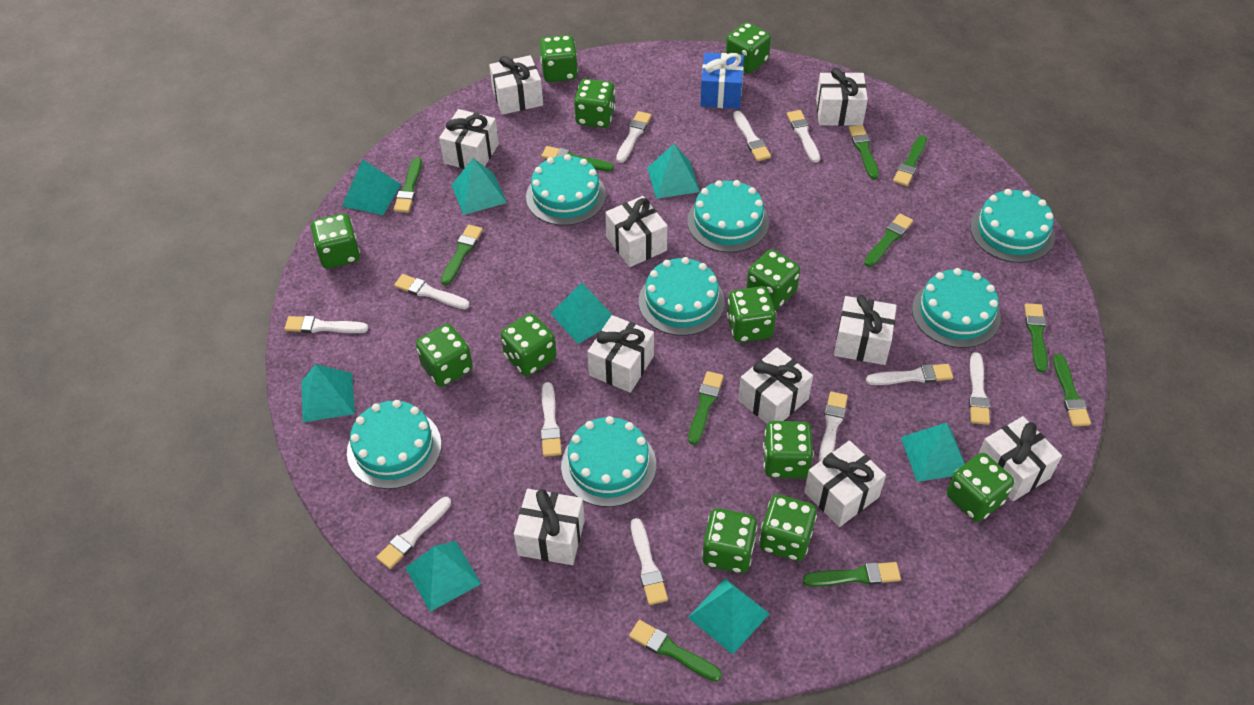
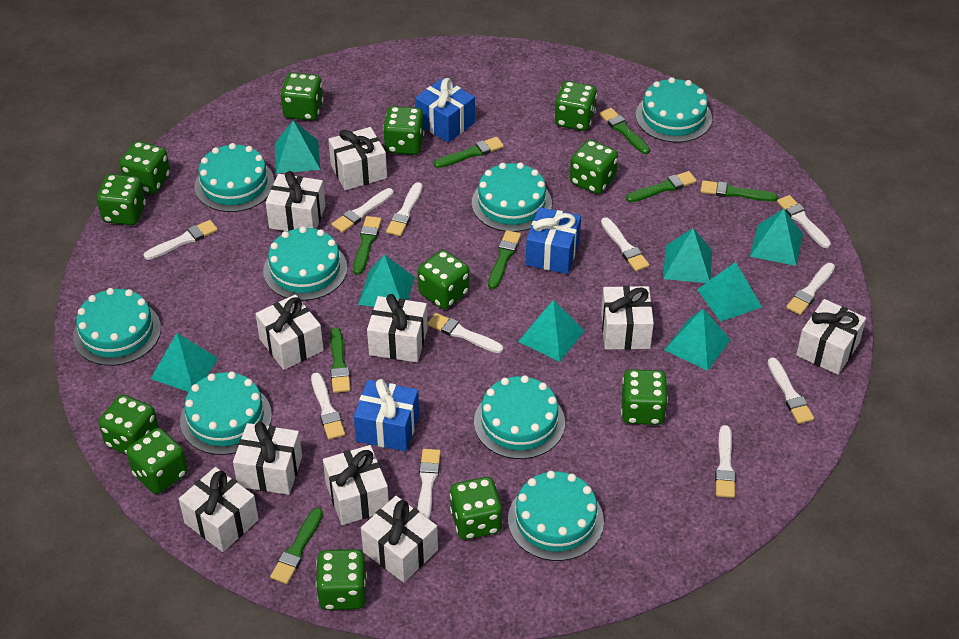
blue gift: [700,53,744,109] = 1 -> [354,379,419,451] [415,78,475,143] [526,207,581,274] = 3
green brush: [393,157,422,213] [441,225,483,285] [541,146,614,172] [629,620,722,682] [688,371,724,445] [803,562,901,587] [848,125,879,179] [864,214,913,267] [893,135,927,186] [1024,303,1048,373] [1053,354,1091,426] = 11 -> [270,508,323,584] [330,328,351,393] [353,216,382,275] [434,137,504,168] [488,230,521,289] [599,108,650,154] [626,171,697,202] [700,180,777,202] = 8
turquoise cake: [347,400,441,489] [526,154,606,226] [561,416,656,507] [639,257,725,336] [687,180,769,253] [912,268,1001,348] [970,189,1055,263] = 7 -> [73,288,161,366] [180,371,272,455] [194,143,275,212] [263,226,347,301] [472,162,552,232] [474,375,565,459] [508,471,604,561] [636,77,712,142] = 8

